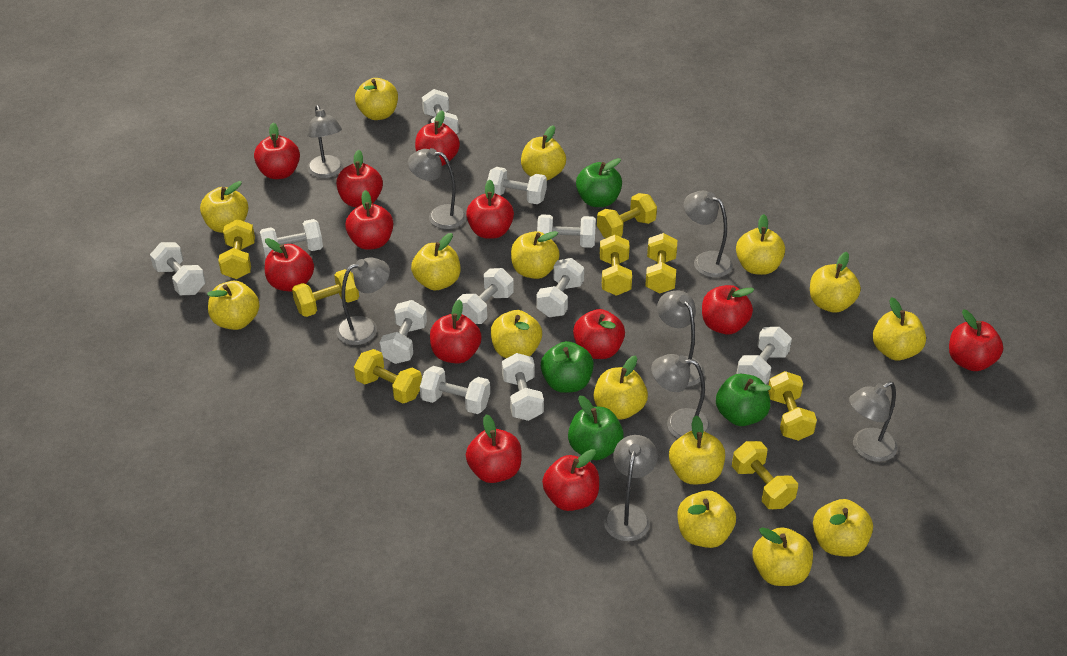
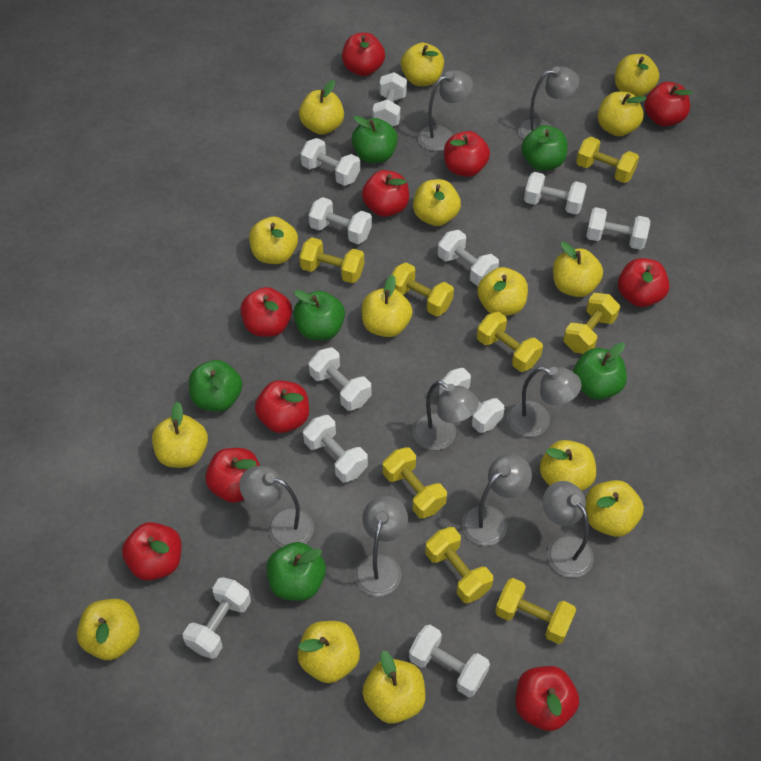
green apple: [541,341,594,393] [568,396,624,460] [576,158,622,207] [716,374,771,426] = 4 -> [189,360,242,412] [266,542,326,601] [293,290,345,340] [352,116,398,163] [521,125,568,171] [573,342,627,400] = 6
red apple: [254,123,300,179] [265,238,314,292] [336,150,383,207] [345,190,393,250] [415,110,460,166] [430,299,482,363] [466,180,514,239] [466,414,522,483] [542,449,599,511] [573,309,625,359] [702,285,754,335] [949,310,1003,371] = 12 -> [122,522,182,581] [205,448,260,503] [241,287,292,337] [255,380,309,433] [342,33,385,76] [362,170,409,217] [444,131,490,177] [515,666,579,731] [618,258,670,307] [644,82,693,126] = 10

